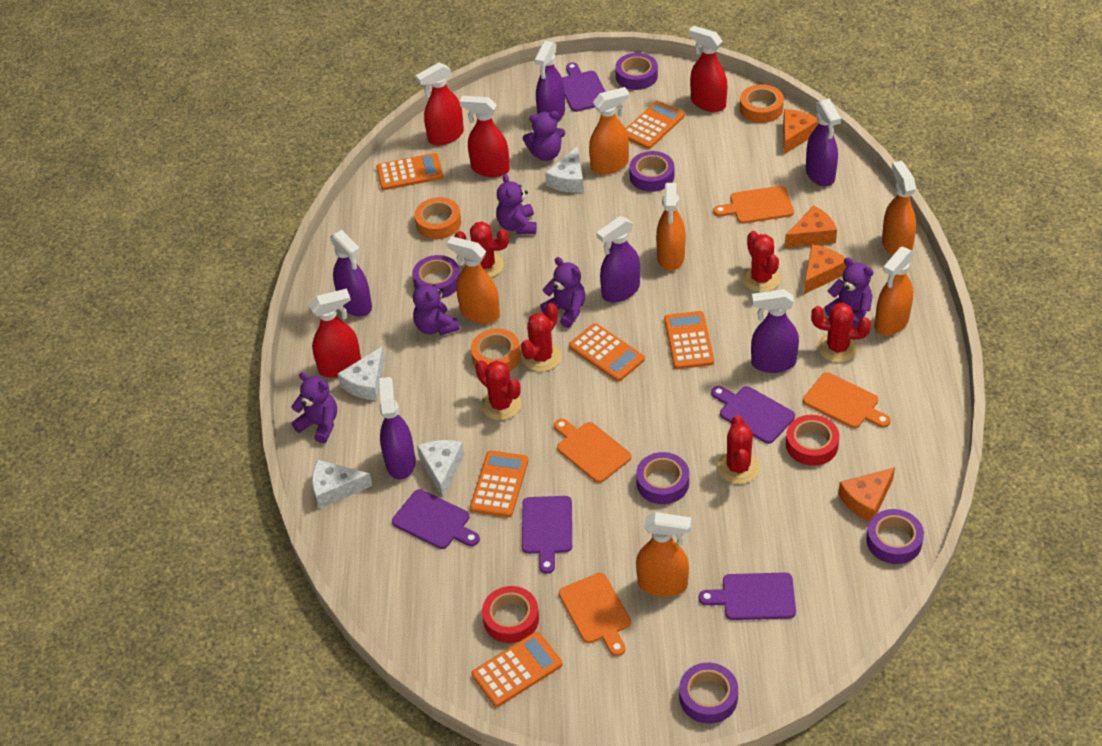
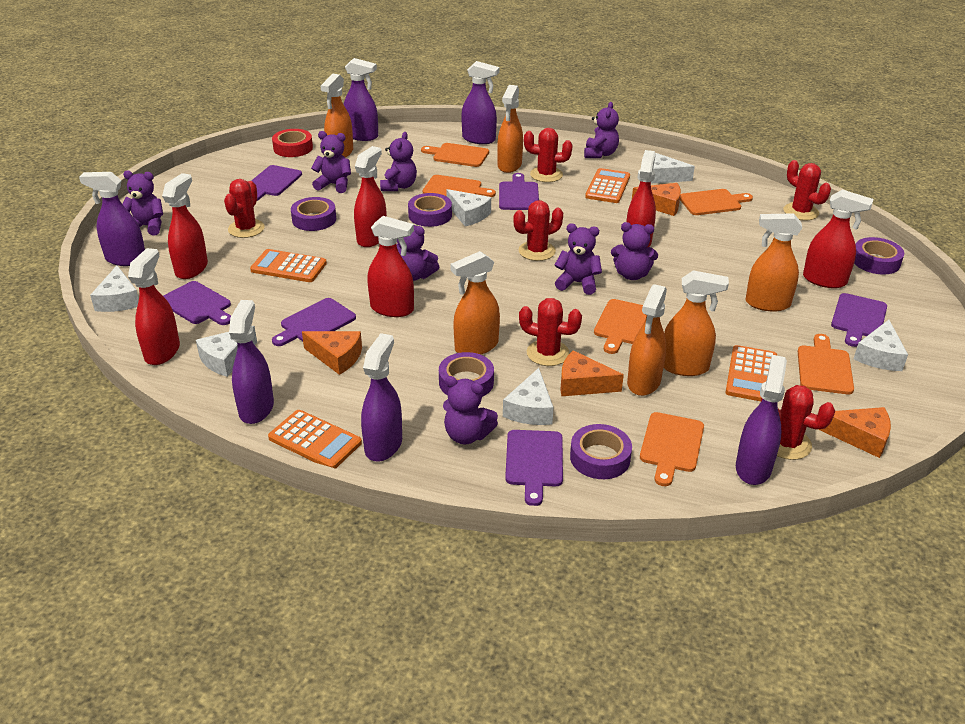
orange calculator: [376,153,443,190] [470,450,528,517] [472,632,562,707] [569,323,645,382] [626,101,684,149] [664,311,714,369] = 6 -> [250,249,327,282] [268,410,362,469] [585,168,630,203] [725,345,778,401] = 4
orange cutting board: [554,419,631,483] [559,573,631,656] [713,186,794,224] [803,372,891,428] = 4 -> [421,143,489,167] [423,175,496,197] [594,299,647,354] [640,412,704,486] [680,189,753,215] [798,334,854,394] = 6
orange tape: [414,197,461,239] [471,329,521,372] [740,84,784,123] = 3 -> none = 0
purple cutting board: [392,489,480,549] [522,496,572,574] [562,62,606,112] [699,572,796,620] [711,386,795,444] = 5 -> [163,281,231,325] [251,165,302,201] [272,298,356,346] [499,173,539,210] [505,430,563,506] [831,293,887,347] = 6
purple tape: [412,255,460,298] [615,53,658,90] [629,151,674,192] [636,452,689,504] [679,663,738,724] [866,509,924,564] = 6 -> [291,197,336,231] [408,193,452,227] [439,352,494,397] [570,424,632,479] [854,237,904,275] = 5
purple teddy bear: [291,372,337,443] [413,278,460,335] [496,174,537,234] [523,111,565,161] [540,257,585,328] [824,257,873,327] = 6 -> [122,170,163,236] [311,131,351,193] [380,132,417,191] [396,225,439,281] [443,376,498,444] [555,223,602,295] [584,102,619,158] [611,222,658,280] = 8
red spray bottle: [309,288,361,378] [416,62,464,145] [459,96,510,177] [688,25,727,112] = 4 -> [128,248,180,365] [162,173,208,279] [354,146,387,247] [367,216,414,317] [626,150,656,249] [803,189,874,288] = 6
red tape: [482,586,539,643] [786,415,839,466] = 2 -> [272,129,313,157] = 1
white cheese: [312,460,373,509] [338,347,385,400] [417,440,464,498] [545,147,584,193] = 4 -> [90,265,139,312] [196,326,257,377] [446,189,491,226] [503,368,554,425] [651,153,695,183] [854,320,908,371] = 6

